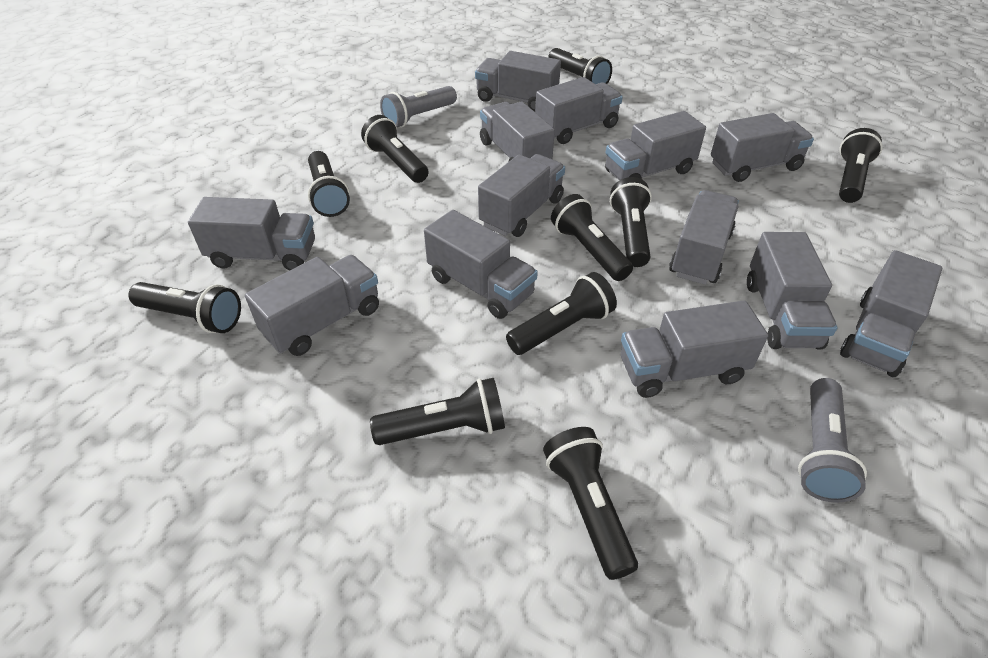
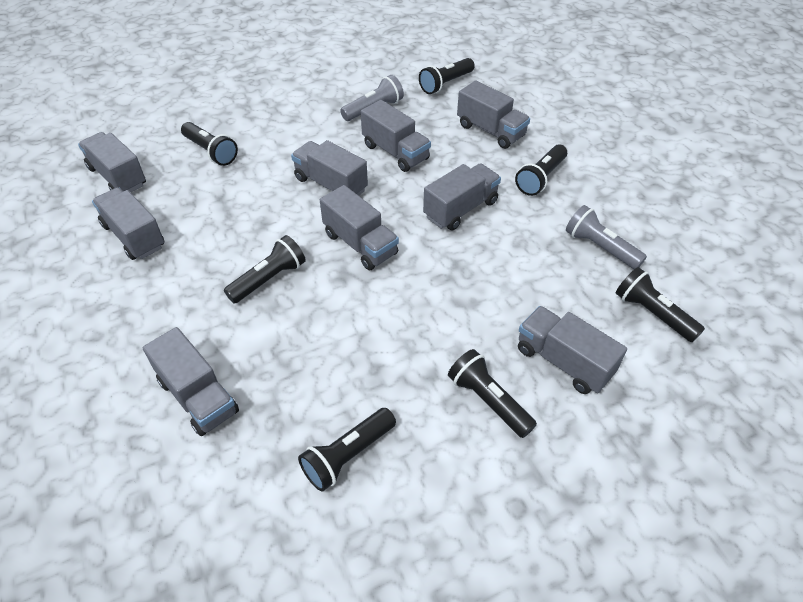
black flashlight: [128,282,241,333] [308,151,350,217] [361,115,428,183] [370,378,505,445] [506,272,617,355] [543,427,638,580] [548,48,612,84] [551,194,633,281] [610,177,652,267] [839,128,883,203] = 10 -> [181,122,238,166] [224,235,306,304] [298,408,396,492] [419,58,475,94] [448,349,537,438] [515,144,567,196] [616,267,705,342] = 7
grey truck: [188,197,315,271] [245,255,379,356] [424,210,538,319] [475,51,561,112] [478,154,565,237] [480,101,555,161] [535,77,623,144] [605,111,706,180] [621,301,768,398] [669,190,739,285] [711,113,814,182] [747,232,837,350] [840,250,942,377] = 13 -> [78,132,146,193] [92,187,165,260] [143,327,239,436] [291,140,368,196] [320,185,399,270] [361,100,431,172] [423,163,501,230] [457,80,530,149] [518,306,627,394] = 9

